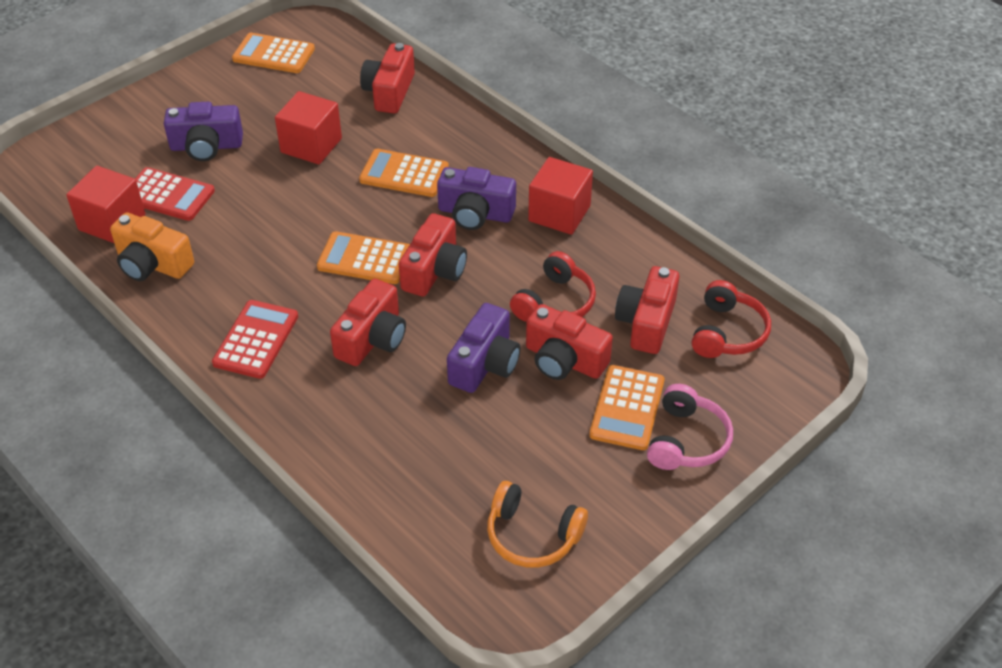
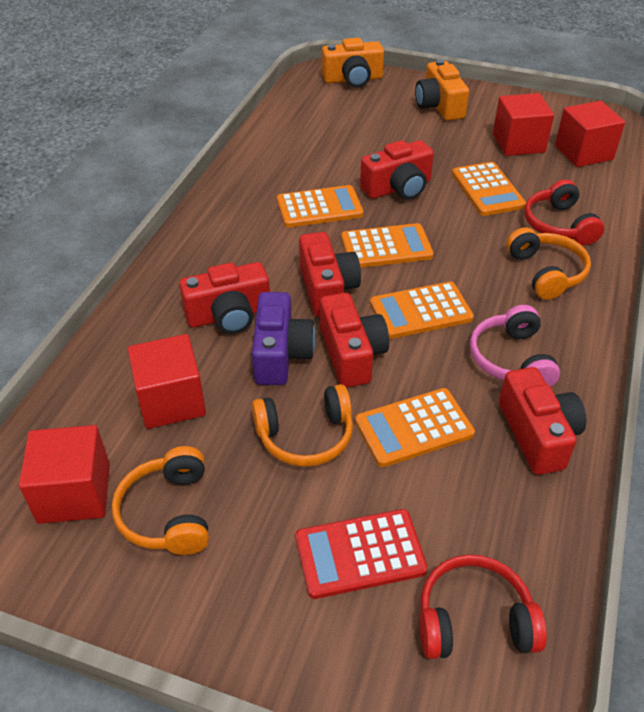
orange calculator: [232,32,315,73] [317,231,410,284] [359,149,449,197] [589,365,665,450] = 4 -> [277,185,364,228] [341,223,434,268] [355,388,475,467] [370,281,474,339] [452,162,526,216] = 5
orange camera: [110,212,194,281] = 1 -> [322,38,384,88] [415,59,469,121] = 2
orange headphones: [487,481,588,568] = 1 -> [112,446,209,555] [252,384,353,467] [507,227,591,300] = 3
purple camera: [164,102,243,161] [437,167,516,230] [447,303,520,393] = 3 -> [252,292,315,385] = 1
red calculator: [135,167,215,221] [212,300,298,379] = 2 -> [296,509,428,599] = 1
red cube: [66,166,146,243] [275,91,342,164] [528,157,593,235] = 3 -> [19,425,110,524] [128,334,206,429] [493,93,554,156] [555,101,625,167] = 4

